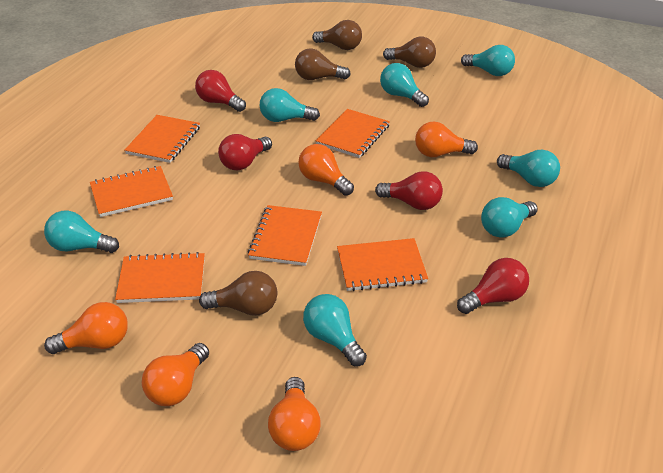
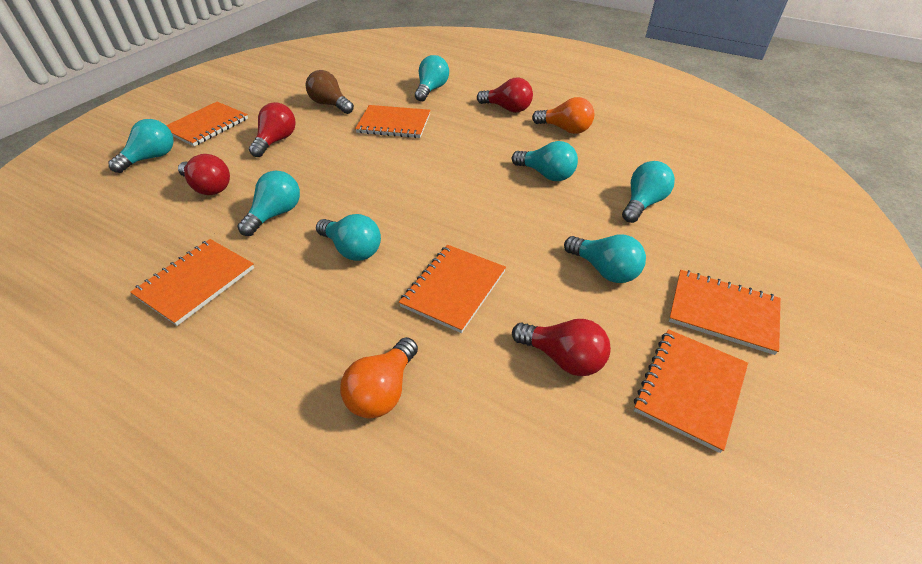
brown light bulb: [199,271,277,316] [295,48,351,80] [312,20,362,50] [383,37,436,68] = 4 -> [306,70,354,114] = 1
orange light bulb: [44,302,128,354] [142,343,209,406] [268,377,321,451] [298,144,354,196] [415,121,478,157] = 5 -> [340,337,418,419] [532,97,594,134] = 2

